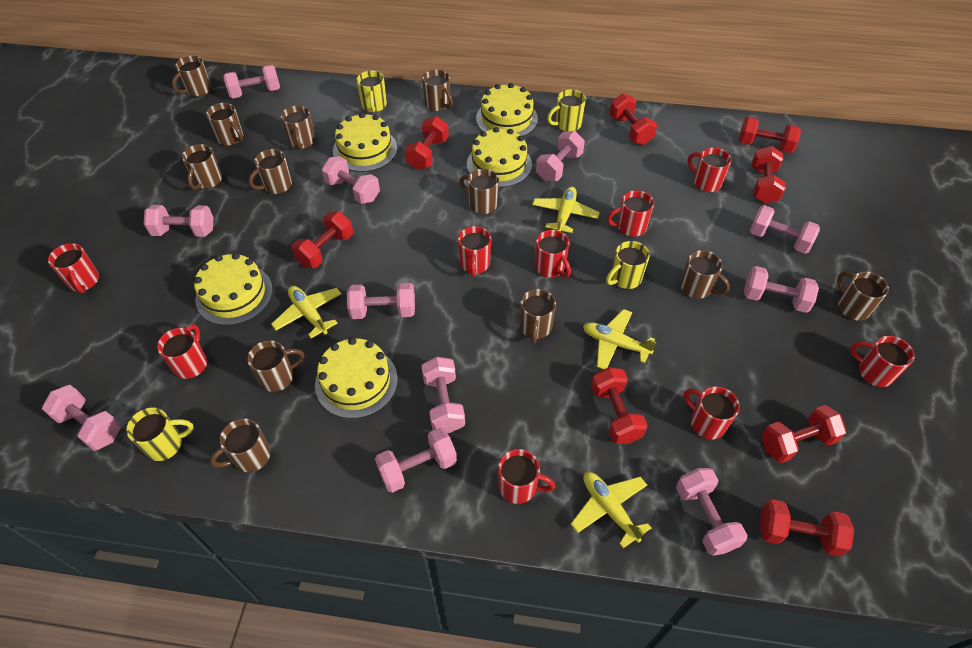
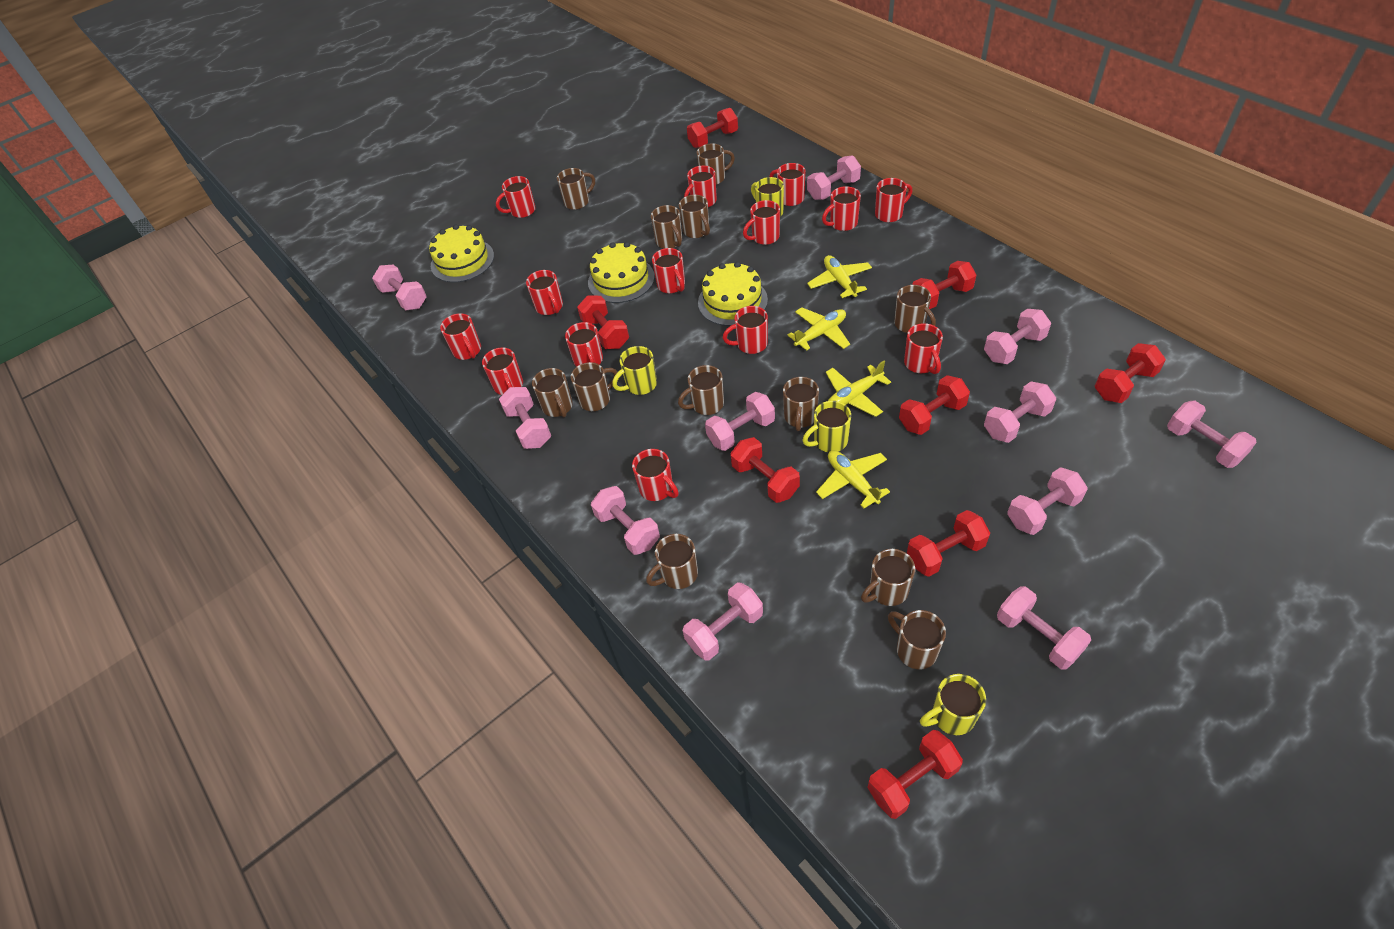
red mug: [48,243,99,293] [157,324,207,379] [458,226,491,277] [498,449,555,504] [535,230,571,278] [607,190,654,237] [684,386,740,439] [688,148,732,192] [850,336,915,387] = 9 -> [440,313,481,360] [482,348,523,395] [496,176,536,218] [526,270,563,315] [565,322,603,367] [632,449,679,501] [652,248,685,293] [684,166,717,207] [723,306,768,354] [743,200,780,245] [769,163,806,206] [822,186,861,231] [875,178,912,222] [904,323,943,374] = 14
yellow cake: [194,253,273,326] [315,337,398,419] [333,113,397,172] [467,127,532,188] [476,83,538,136] = 5 -> [429,224,494,283] [588,242,655,303] [698,262,768,326] = 3

